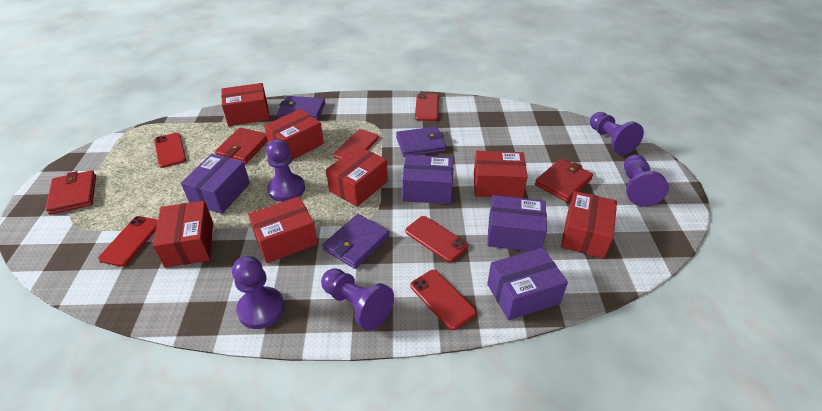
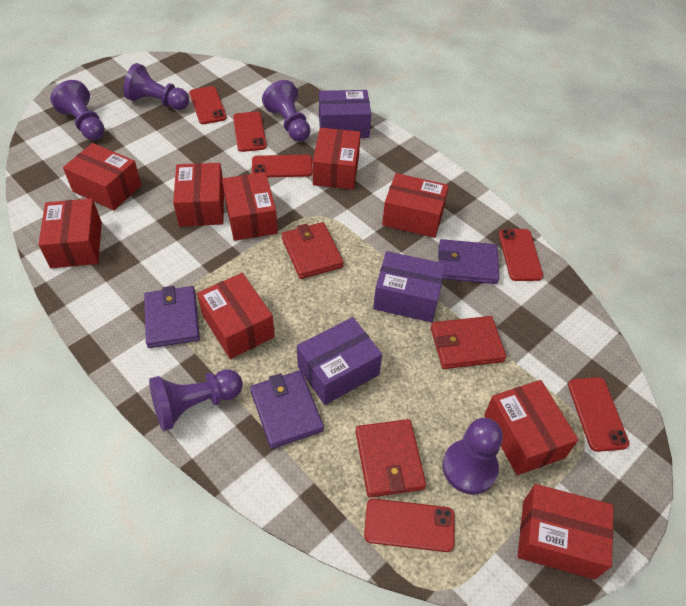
purple box: [181,154,250,214] [402,155,454,204] [487,195,547,251] [487,248,568,320] = 4 -> [297,317,382,405] [319,90,371,138] [373,251,446,322] = 3
red box: [153,201,213,268] [221,83,269,126] [248,196,318,263] [264,109,324,160] [326,146,388,207] [474,151,528,198] [561,191,617,259] = 7 -> [38,198,102,268] [63,143,142,210] [173,163,224,227] [197,273,275,359] [222,172,278,241] [313,128,361,189] [382,173,449,238] [484,380,578,475] [517,484,613,580] = 9

